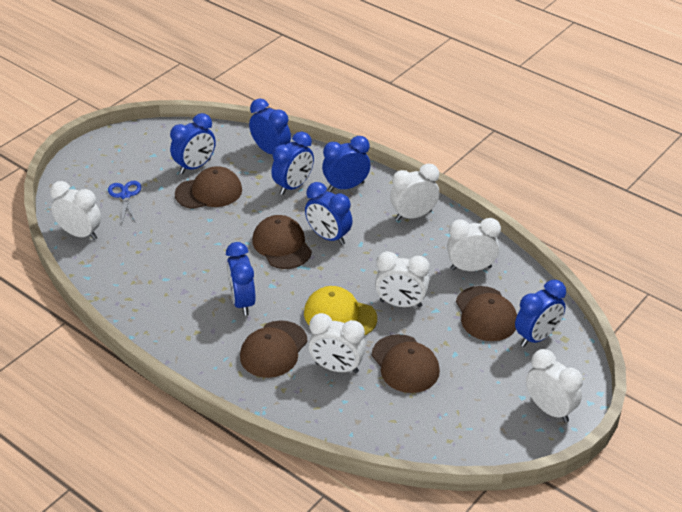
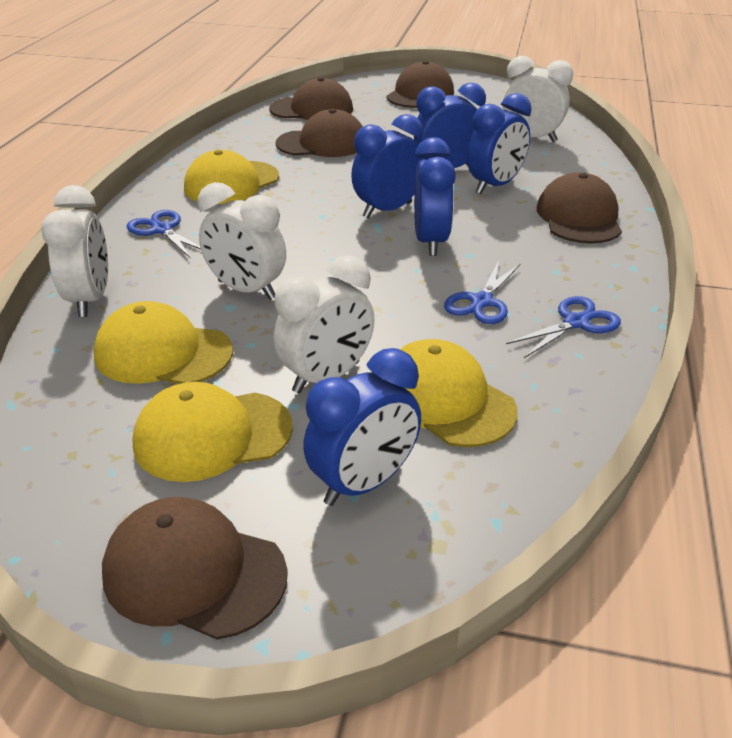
blue clock: [170,113,216,174] [226,242,256,316] [249,99,291,154] [271,132,314,195] [305,182,353,245] [322,136,370,192] [515,280,566,347] = 7 -> [303,348,421,506] [351,114,424,218] [414,83,486,168] [414,137,456,256] [467,93,532,194] = 5
blue scissors: [108,181,141,224] = 1 -> [127,210,201,259] [444,261,520,324] [506,296,621,358] = 3
white clock: [50,181,101,240] [309,313,366,373] [375,251,430,308] [390,164,439,221] [447,218,501,271] [526,349,583,423] = 6 -> [41,185,108,317] [198,182,286,300] [274,255,375,393] [502,56,573,142] = 4
yellow cap: [304,286,377,336] = 1 -> [94,301,233,384] [132,382,293,482] [184,150,279,204] [400,339,517,447] = 4

